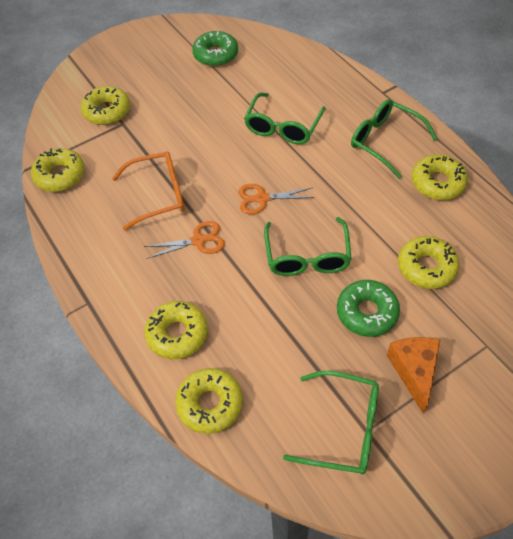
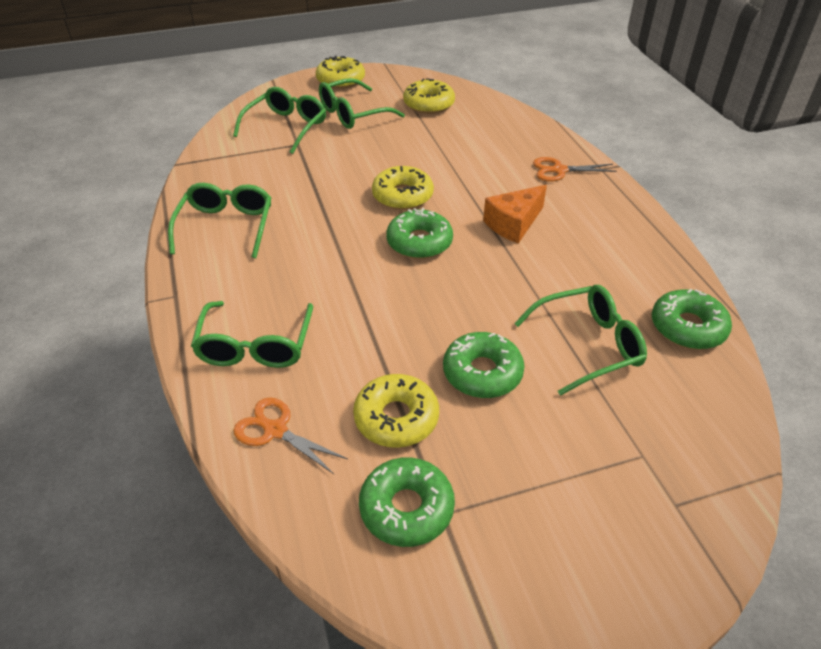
green donut: [192,31,238,67] [337,280,400,337] = 2 -> [359,457,455,547] [386,208,453,259] [443,332,525,398] [652,289,732,349] = 4
green glasses: [244,93,326,144] [264,217,352,276] [283,371,379,474] [351,99,437,179] = 4 -> [168,183,271,258] [191,301,313,368] [233,87,326,154] [319,78,405,129] [514,285,647,396] = 5
orange glasses: [112,151,184,231] = 1 -> none = 0
yellow donut: [31,148,85,192] [81,86,130,125] [144,301,208,359] [175,368,243,434] [398,236,459,289] [411,155,468,200] = 6 -> [316,56,365,89] [353,374,439,448] [372,166,434,210] [403,78,455,114] = 4

